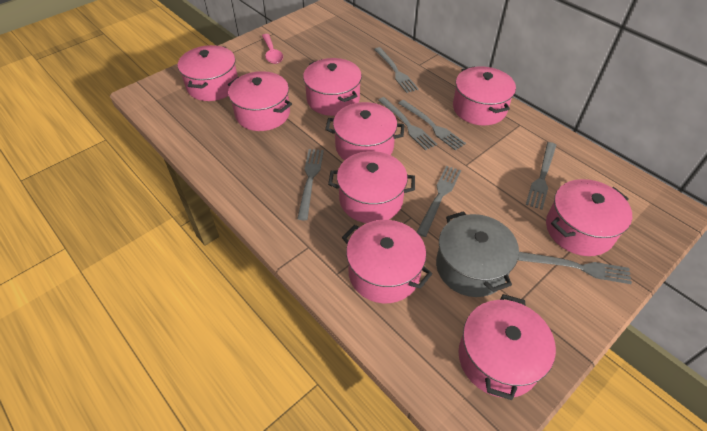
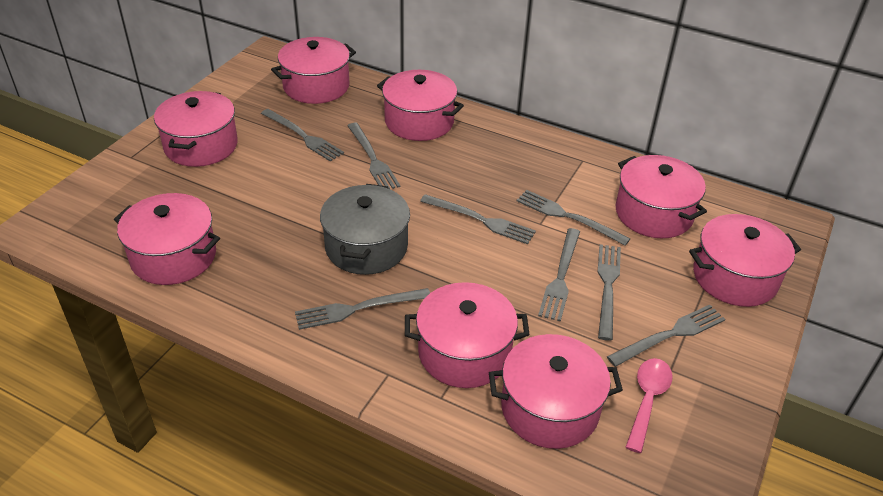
grey fork: [297,149,324,220] [374,47,418,93] [378,97,437,151] [398,100,466,150] [417,166,461,237] [518,252,632,284] [526,142,556,210] = 7 -> [261,109,344,162] [295,288,430,330] [347,123,400,189] [420,194,536,244] [516,190,631,246] [538,228,580,321] [598,244,621,341] [607,305,725,367] = 8
pink pot: [178,45,238,101] [228,71,292,131] [303,58,362,116] [325,102,405,161] [328,151,415,223] [342,220,432,303] [453,66,516,125] [459,294,556,400] [546,179,632,256] = 9 -> [114,193,220,285] [154,91,238,167] [271,37,356,104] [377,70,464,141] [405,282,530,388] [489,334,623,449] [616,155,707,238] [689,214,801,307] = 8

